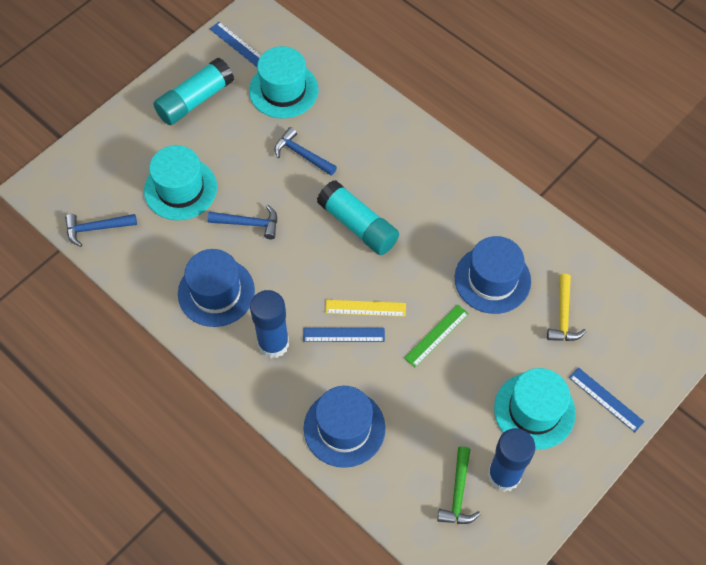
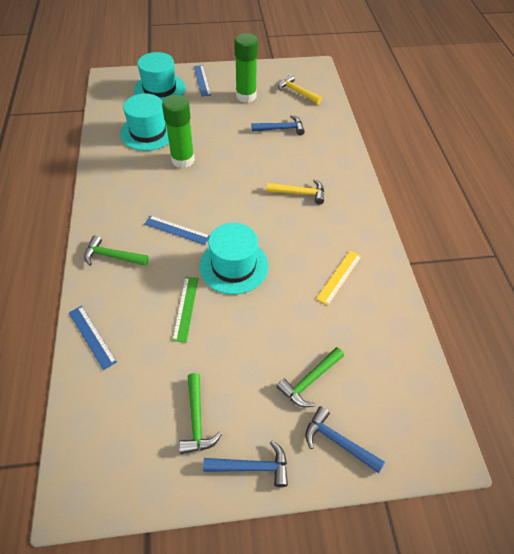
blue glue stick: [250,290,289,358] [488,428,536,492] = 2 -> none = 0
blue hat: [178,249,255,327] [304,386,385,468] [455,236,531,314] = 3 -> none = 0
green glue stick: none = 0 -> [162,95,195,168] [234,33,258,103] = 2
green hammer: [437,446,480,524] = 1 -> [84,235,149,266] [179,373,222,454] [277,347,344,407] = 3
turquoise glue stick: [153,58,234,125] [317,180,399,255] = 2 -> none = 0
yellow hammer: [547,274,586,341] = 1 -> [267,179,324,205] [278,74,322,104] = 2

